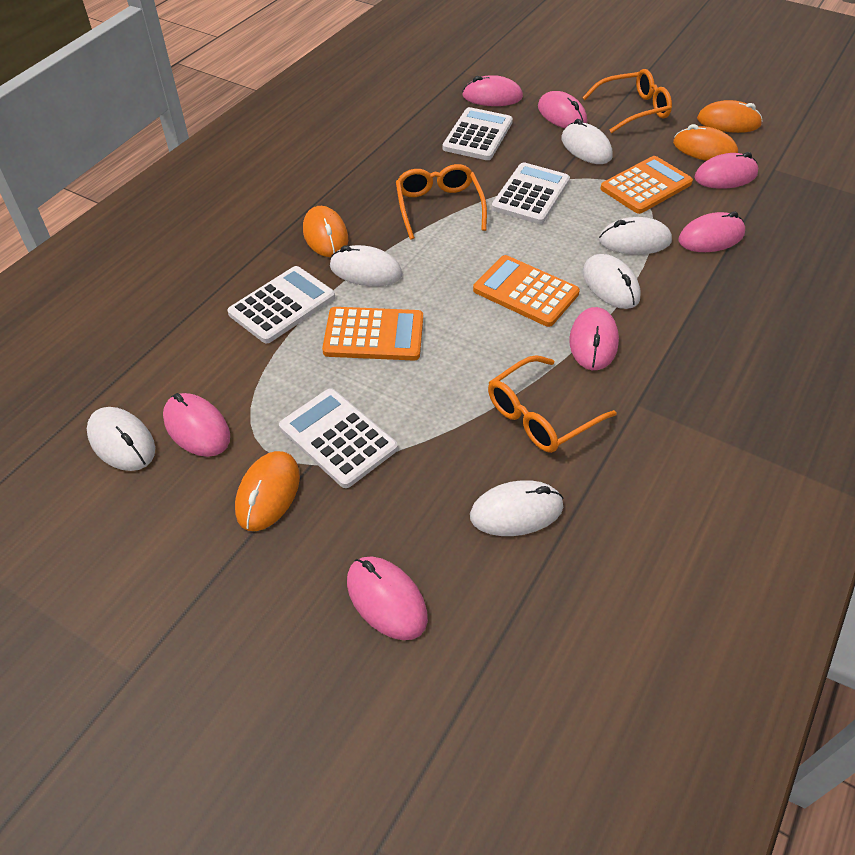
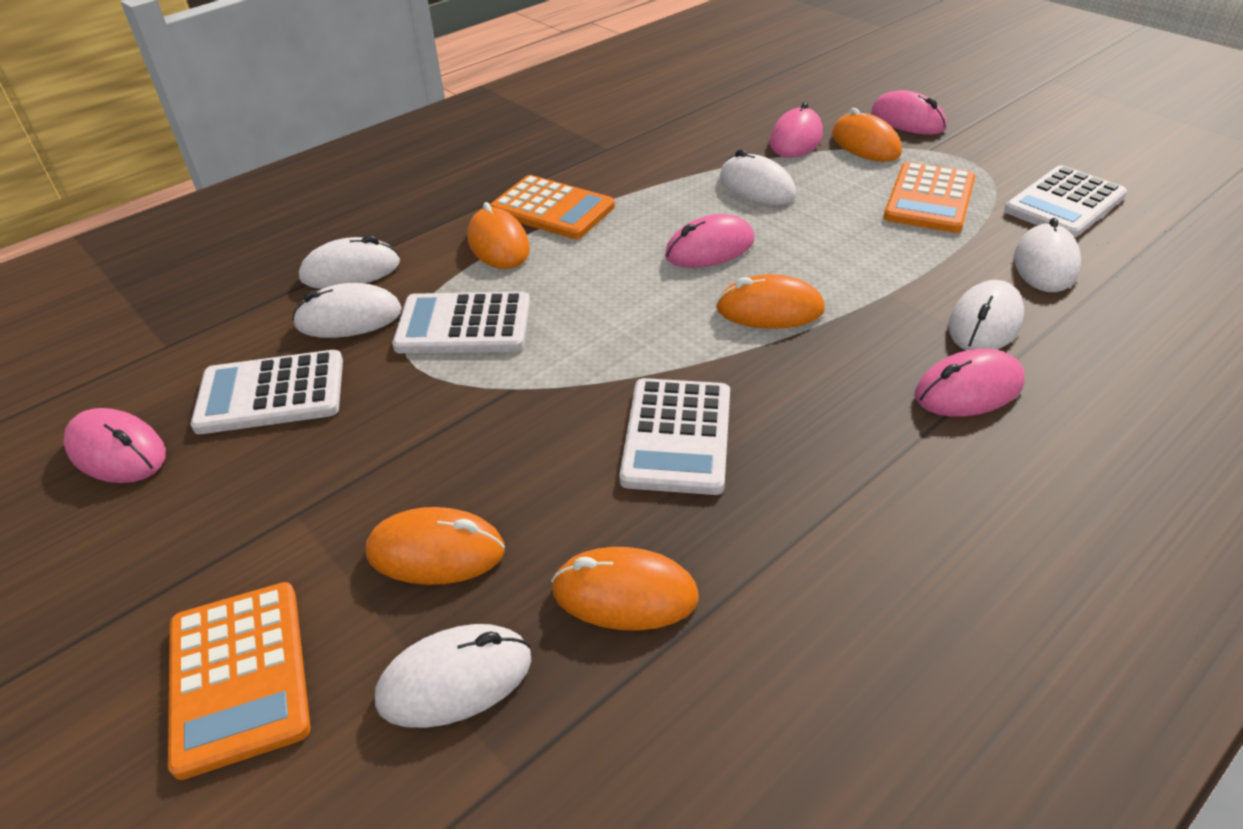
orange glasses: [396,164,487,240] [488,355,617,453] [582,69,672,133] = 3 -> none = 0
orange mouse: [235,451,300,531] [303,206,348,257] [673,124,738,161] [697,100,762,133] = 4 -> [366,507,505,585] [467,202,530,269] [551,547,699,631] [716,274,825,329] [832,108,902,162] = 5
pink mouse: [163,393,230,457] [347,557,428,640] [462,75,523,106] [538,91,587,128] [569,307,619,370] [678,211,745,252] [694,152,758,189] = 7 -> [63,408,166,483] [665,214,754,268] [770,102,823,158] [872,90,947,135] [915,349,1025,417] = 5

